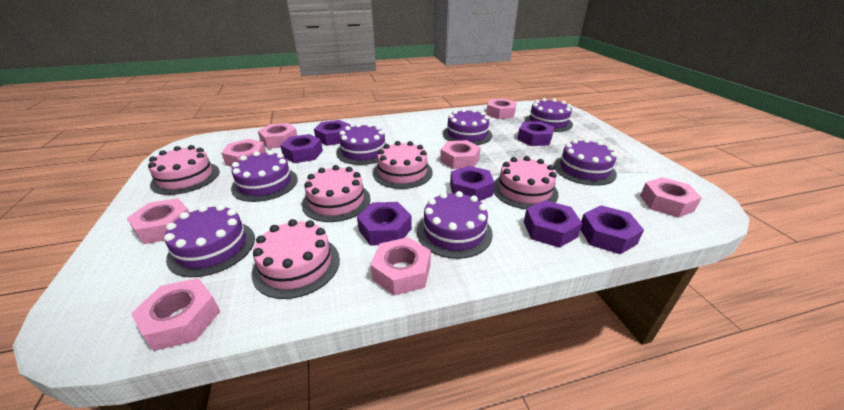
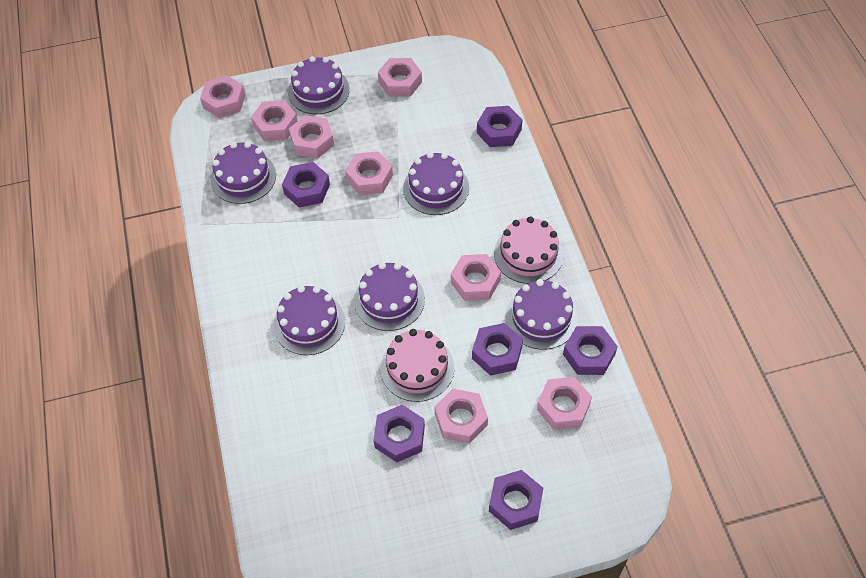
pink cake: [148,145,220,195] [252,219,340,299] [302,165,370,222] [373,141,433,189] [493,156,559,209] = 5 -> [381,329,454,402] [494,216,563,284] = 2
purple cake: [164,204,255,277] [231,150,298,202] [336,123,386,165] [417,191,493,259] [443,108,492,145] [525,98,573,132] [554,138,617,186] = 7 -> [211,142,276,204] [273,286,345,355] [288,56,350,114] [354,262,425,331] [403,152,469,215] [505,279,578,350] = 6
purple nut: [280,134,323,163] [314,120,351,146] [357,202,412,246] [450,166,495,201] [517,121,554,146] [524,200,582,248] [580,205,644,254] = 7 -> [282,162,330,208] [374,405,425,462] [472,323,523,376] [477,106,522,147] [489,470,543,530] [563,326,618,375] = 6

